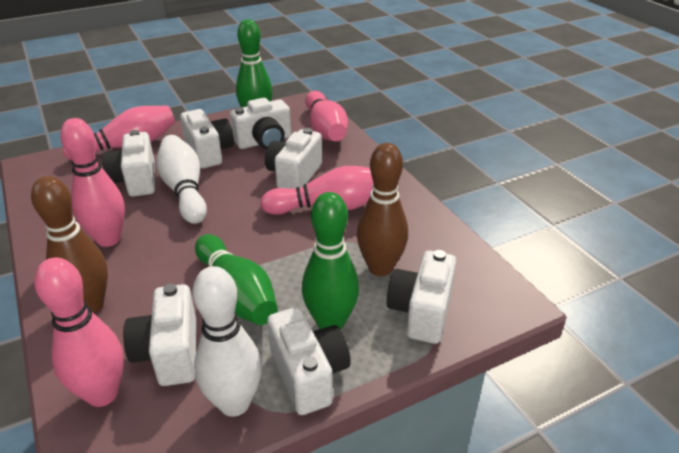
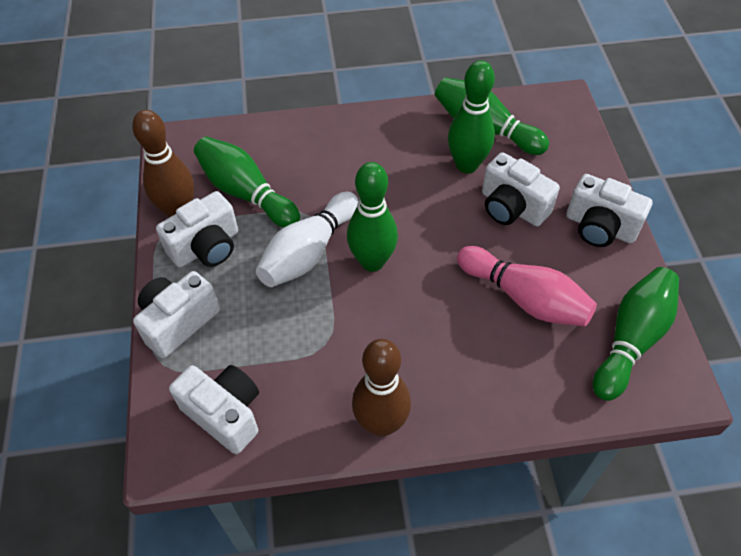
green bowling pin: [195,234,277,325] [236,19,273,108] [302,192,359,329] = 3 -> [194,137,300,228] [347,162,398,272] [435,77,549,155] [448,60,495,173] [593,267,679,401] = 5
pink bowling pin: [34,258,124,407] [60,118,125,247] [63,106,175,160] [260,166,373,215] [305,91,348,141] = 5 -> [457,246,597,327] = 1
white bowling pin: [156,135,207,224] [193,266,262,417] = 2 -> [256,192,358,287] = 1
white camera: [102,130,155,197] [123,284,196,386] [180,109,234,169] [230,98,291,150] [265,128,322,189] [267,307,350,415] [387,250,456,344] = 7 -> [133,271,220,358] [156,191,238,268] [169,365,259,454] [482,152,560,226] [566,174,653,247] = 5

